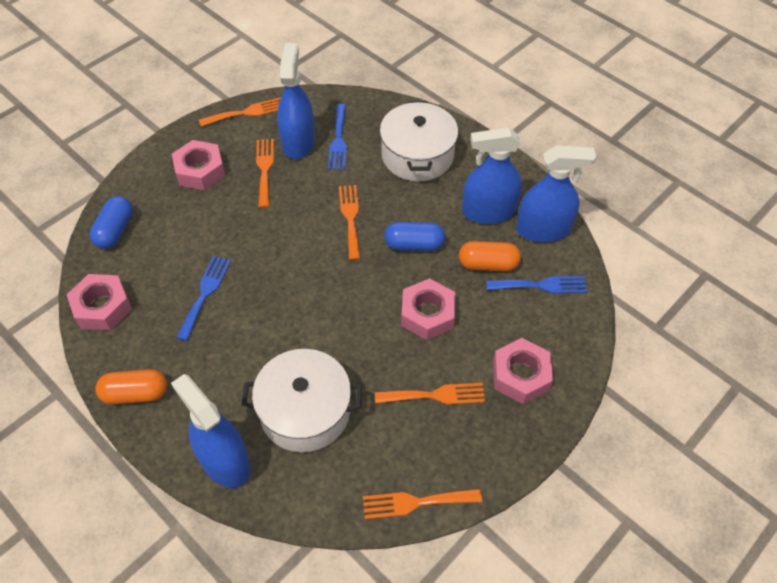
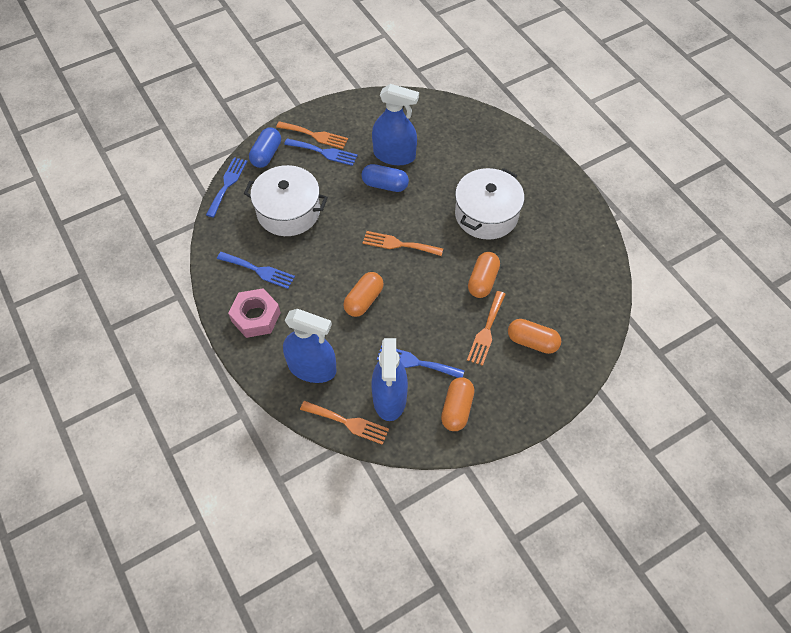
blue fork: [176,256,231,341] [328,104,347,170] [486,276,587,294] = 3 -> [206,157,247,218] [217,252,295,289] [284,138,358,166] [377,345,465,378] = 4
blue spray bottle: [171,374,251,488] [277,43,315,159] [462,128,522,224] [516,145,596,242] = 4 -> [283,309,337,383] [371,338,408,421] [372,84,419,165] = 3
orange capsule: [95,369,167,404] [459,241,521,271] = 2 -> [343,272,384,317] [441,377,474,431] [468,252,500,298] [508,319,561,354] = 4
orange fork: [199,97,281,127] [256,139,274,208] [339,185,361,260] [363,489,482,519] [375,383,485,405] = 5 -> [276,121,348,149] [300,401,389,445] [363,231,443,256] [467,291,506,366] = 4
pink nut: [67,274,132,331] [172,140,225,191] [401,278,455,340] [493,338,553,404] = 4 -> [228,288,281,338] = 1

